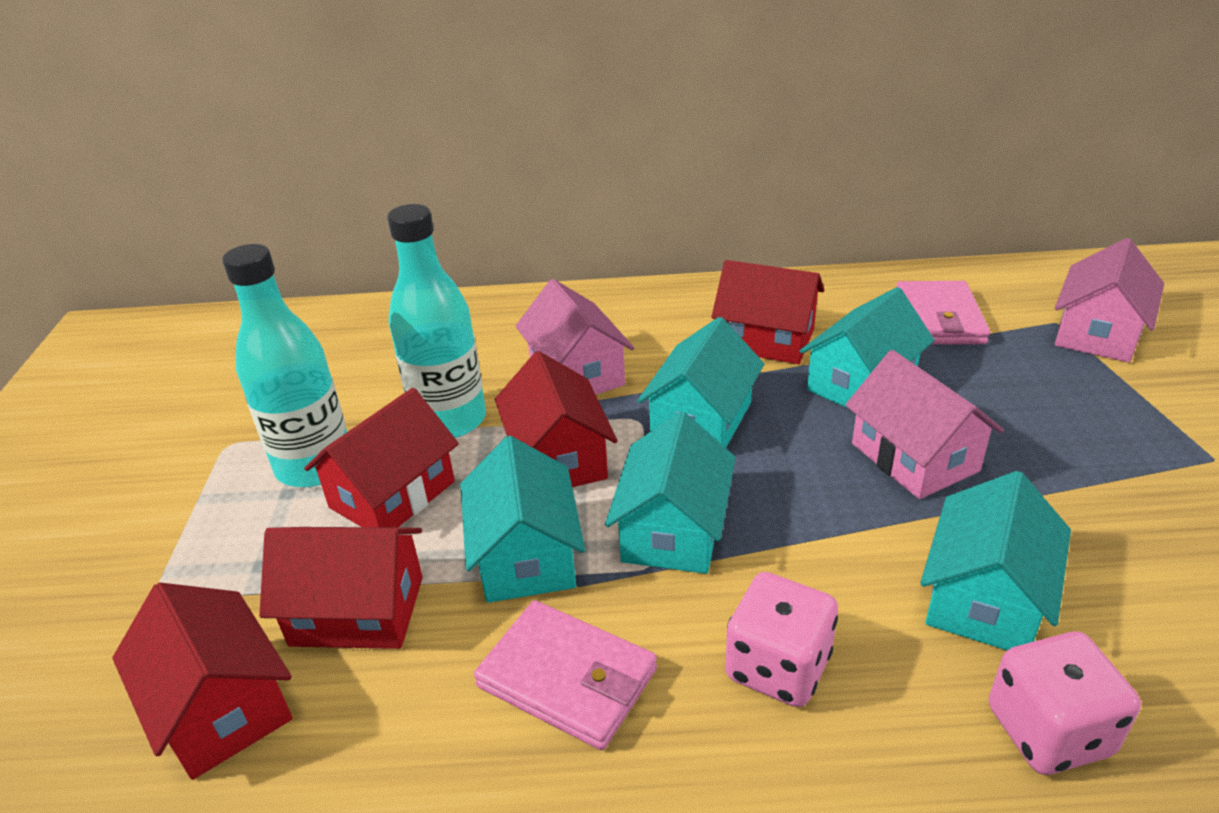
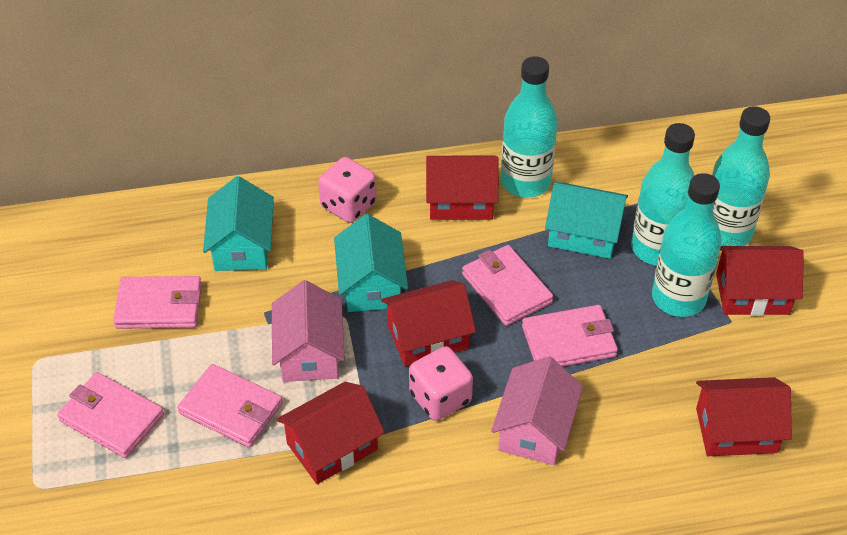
pink house: [516,279,634,395] [845,350,1004,499] [1055,238,1164,363] = 3 -> [272,280,345,382] [491,356,583,465] = 2
pink wallet: [474,600,657,750] [897,281,990,345] = 2 -> [57,372,164,458] [113,276,202,329] [177,364,283,448] [462,245,553,326] [522,305,618,367] = 5
turquoise bottle: [222,244,347,488] [387,204,486,438] = 2 -> [501,56,558,198] [631,123,695,266] [652,173,722,317] [712,106,770,246] = 4
turquoise house: [460,436,585,603] [605,411,736,574] [637,317,764,448] [800,287,935,409] [920,471,1071,650] = 5 -> [203,176,274,271] [334,214,408,312] [545,182,628,259] = 3

